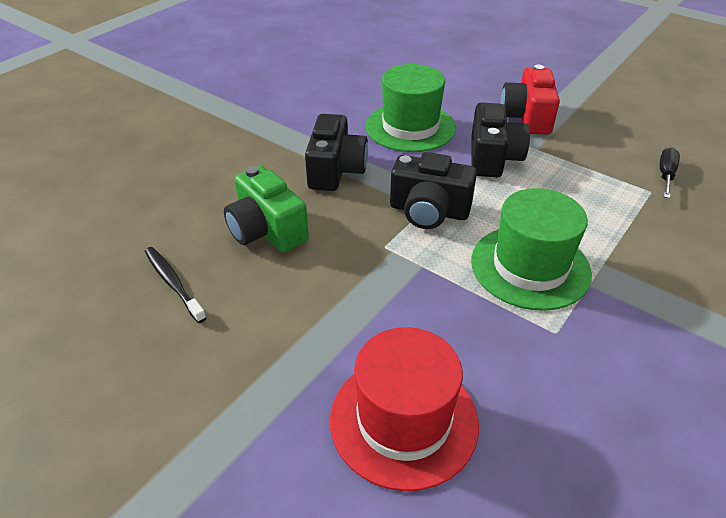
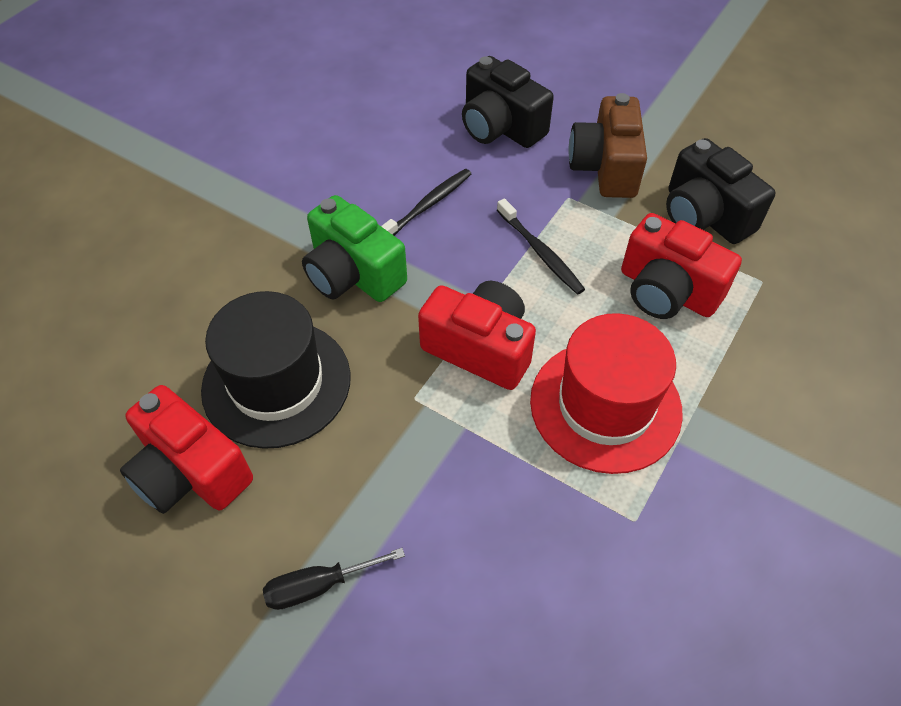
black camera: [305,114,368,191] [390,152,477,229] [471,102,530,177] = 3 -> [462,56,554,148] [666,138,776,244] = 2
black hat: none = 0 -> [201,291,351,449] = 1
black toothbrush: [145,247,206,323] = 1 -> [381,169,471,236] [497,198,585,295] = 2
brown camera: none = 0 -> [569,93,647,198] = 1
green hat: [366,64,456,152] [471,188,592,311] = 2 -> none = 0
red camera: [500,65,560,135] = 1 -> [120,385,253,514] [418,281,536,390] [621,213,742,319] = 3

